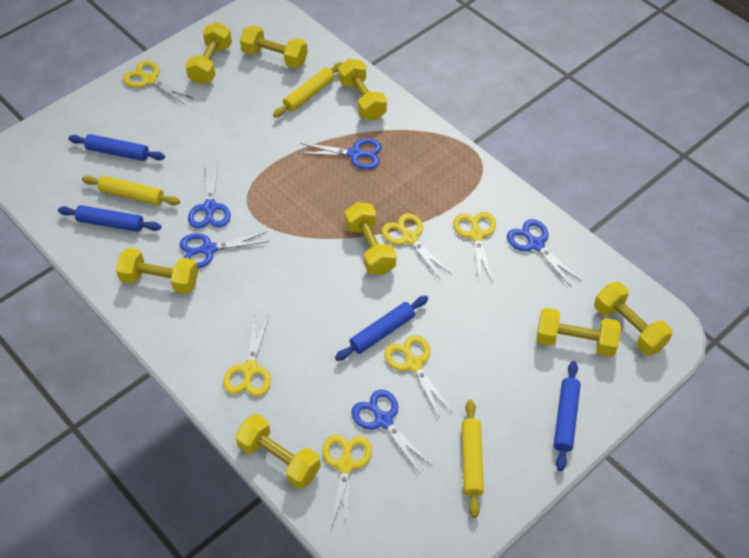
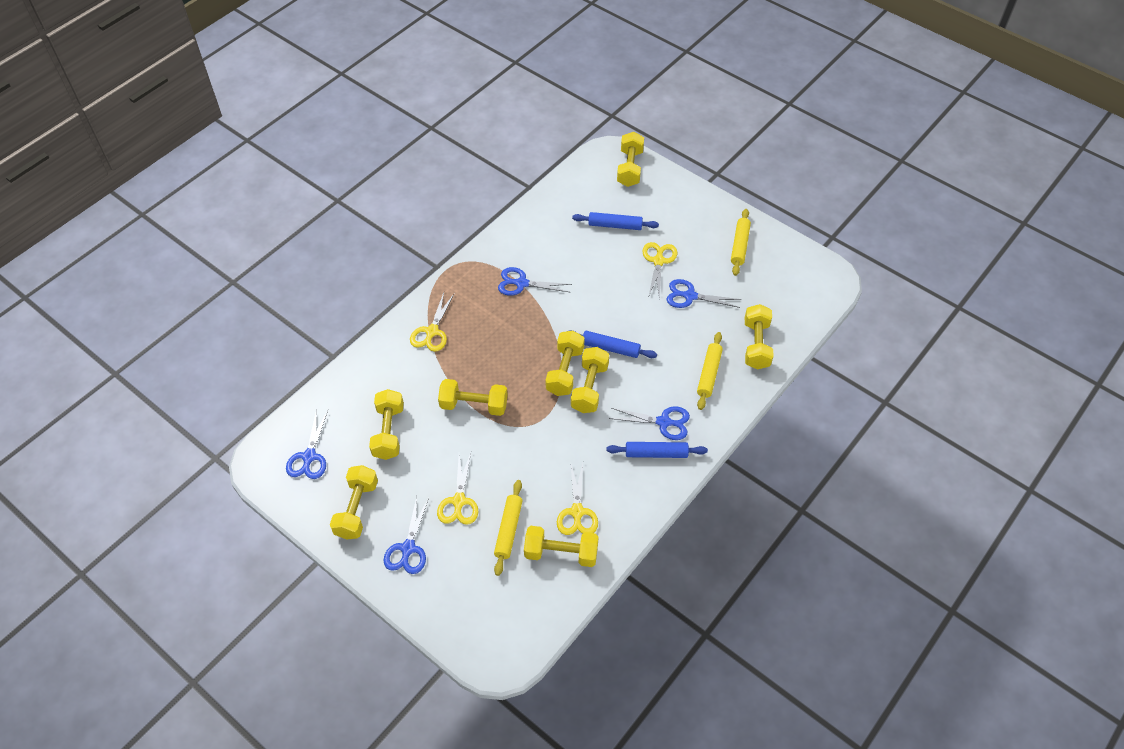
blue rolling pin: [58,205,161,232] [69,134,165,161] [335,295,428,361] [554,361,581,471] = 4 -> [570,330,657,358] [572,212,659,230] [606,442,708,458] = 3
yellow scissors: [123,61,194,105] [223,315,271,396] [322,435,372,529] [381,213,452,280] [384,335,452,417] [453,212,496,283] = 6 -> [410,293,455,352] [437,453,478,525] [557,463,598,535] [642,242,677,299] = 4

